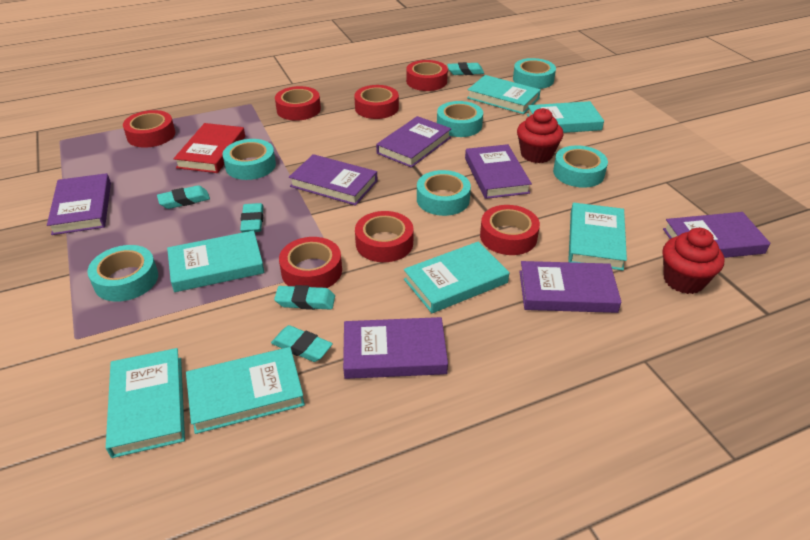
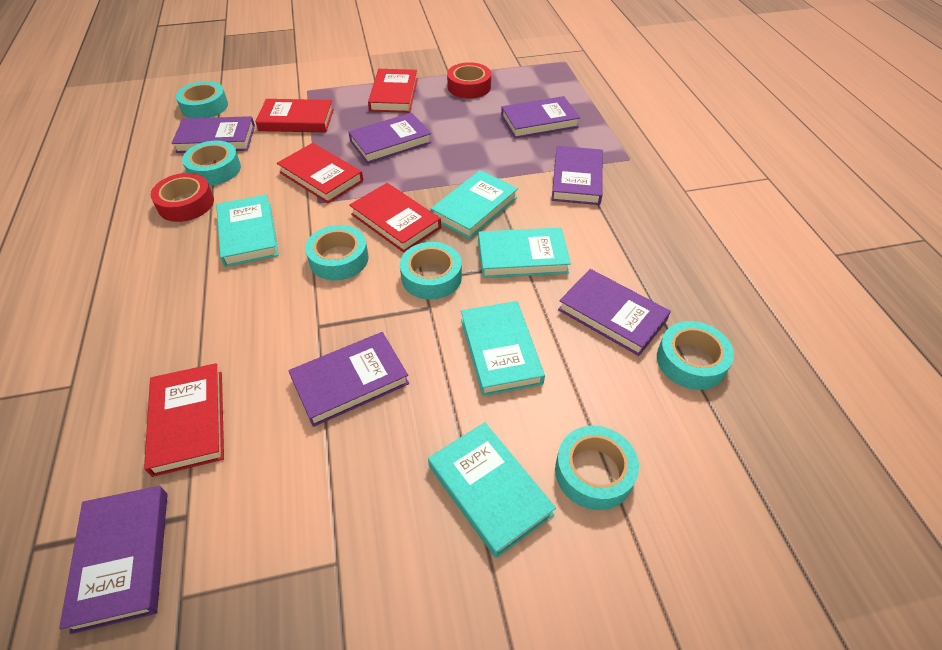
red book: [173,123,245,173] = 1 -> [144,363,224,477] [255,99,334,132] [277,143,363,203] [349,183,441,253] [368,69,418,113] = 5
red cupcake: [517,108,563,163] [663,228,725,294] = 2 -> none = 0
red tape: [123,110,175,148] [275,86,321,121] [279,237,342,288] [354,85,399,119] [355,211,413,262] [406,60,448,91] [480,205,540,255] = 7 -> [151,173,214,222] [447,62,491,99] = 2
turquoise book: [106,348,185,458] [167,230,265,292] [186,347,305,434] [404,242,509,313] [467,75,541,114] [527,101,604,133] [568,203,627,271] = 7 -> [216,194,279,267] [428,422,556,558] [431,170,518,239] [461,301,545,396] [478,228,571,278] = 5
turquoise eraser: [157,185,210,209] [240,203,263,233] [271,325,333,362] [274,285,335,310] [447,62,484,75] = 5 -> none = 0

